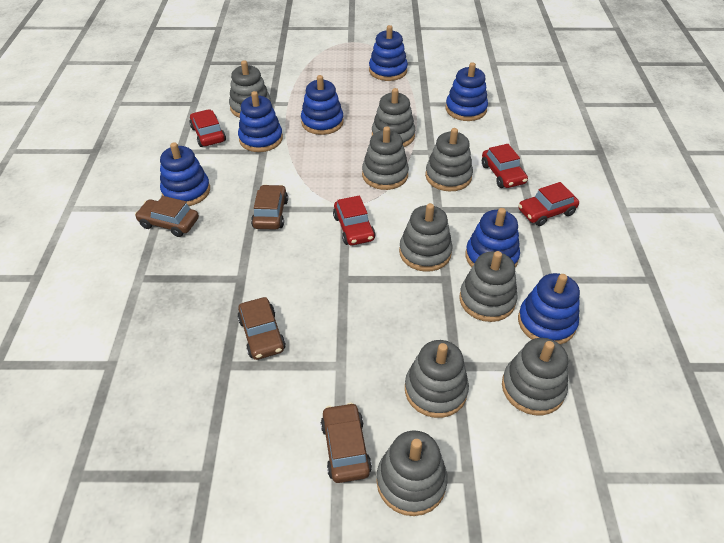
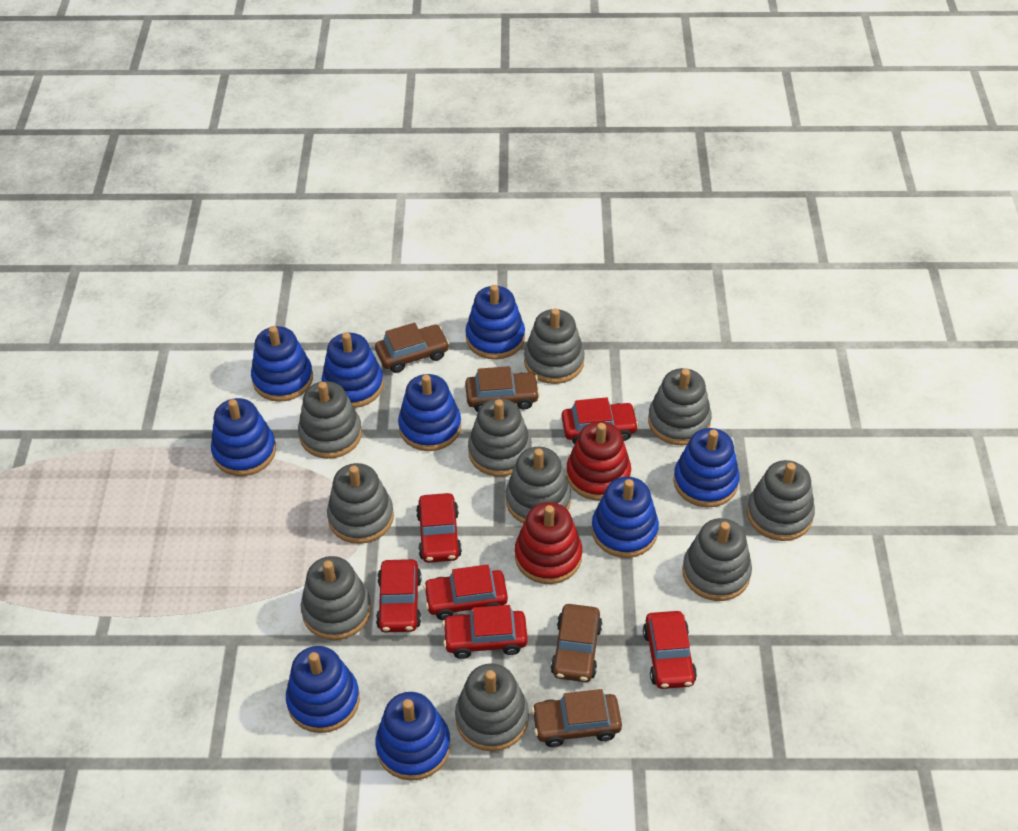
blue stacking toy: [160,142,210,206] [238,91,283,152] [301,75,344,135] [369,25,408,81] [446,62,488,121] [465,208,520,268] [518,273,580,345] = 7 -> [211,398,276,476] [251,326,313,402] [286,646,360,733] [322,332,384,408] [375,692,451,781] [398,374,461,451] [466,285,525,360] [591,477,659,558] [673,428,740,507] = 9
grey stacking toy: [229,60,271,118] [362,126,409,190] [372,88,415,147] [377,431,448,516] [399,203,453,272] [405,340,469,418] [425,128,473,191] [459,251,518,322] [502,338,568,415] = 9 -> [298,381,362,459] [301,556,371,640] [327,463,394,544] [455,663,529,751] [468,398,532,476] [505,447,571,524] [524,308,584,384] [648,368,712,446] [682,518,752,601] [747,460,815,541] = 10
red car: [190,109,226,147] [333,195,376,245] [482,144,528,188] [518,182,579,226] = 4 -> [376,559,422,632] [416,493,462,563] [423,564,508,620] [442,605,528,659] [561,397,639,444] [643,611,697,689] = 6
red stacking toy: none = 0 -> [515,502,582,584] [566,421,631,500] = 2

